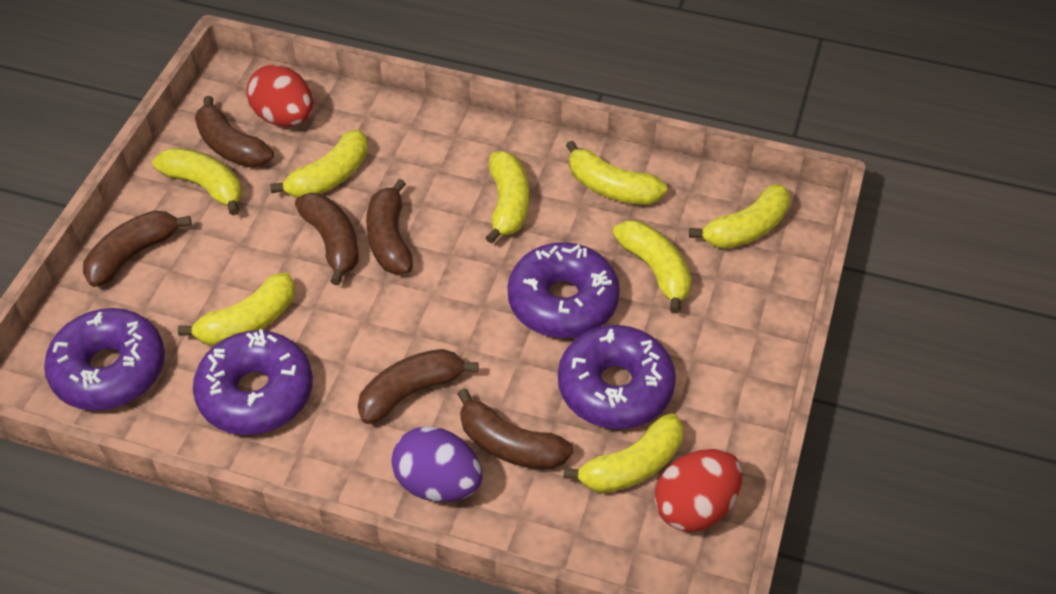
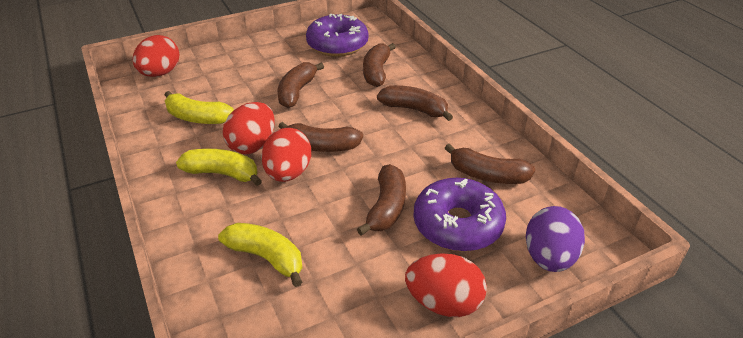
purple donut: [44,308,165,411] [193,329,313,435] [508,242,620,338] [558,325,676,429] = 4 -> [306,14,369,57] [413,178,506,252] = 2
red egg: [246,64,313,127] [655,449,742,532] = 2 -> [133,35,179,77] [223,102,275,154] [261,128,311,182] [405,253,487,317] = 4
yellow banana: [152,148,242,215] [178,273,295,346] [270,130,368,198] [485,151,529,244] [563,413,683,493] [566,141,667,205] [613,220,691,314] [689,184,790,249] = 8 -> [165,91,234,124] [176,149,262,186] [218,223,303,287] = 3

